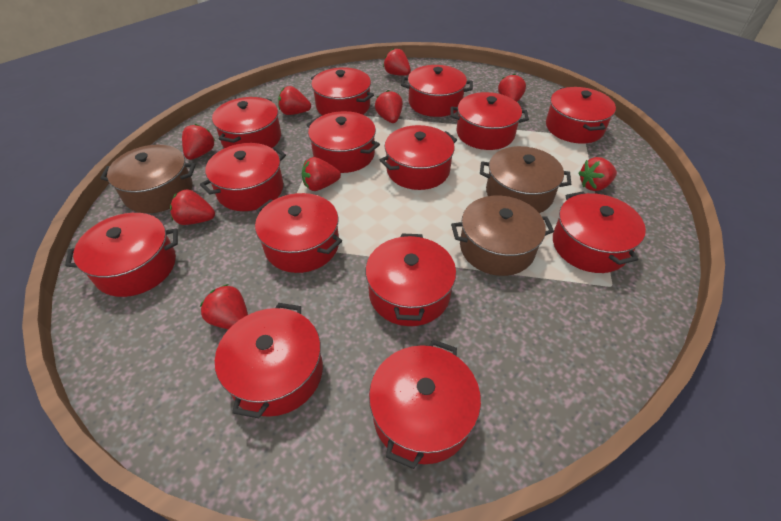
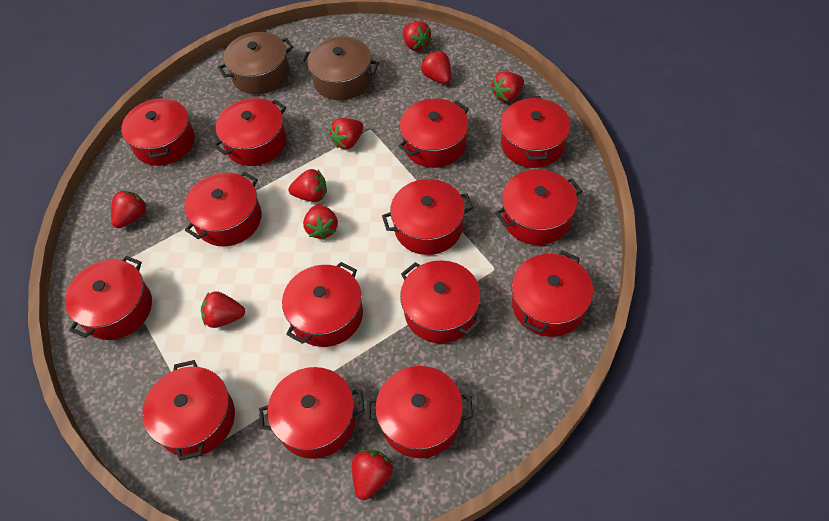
brown pot: [100,145,196,213] [451,196,554,276] [480,146,571,213] = 3 -> [218,32,293,94] [301,37,379,100] = 2

